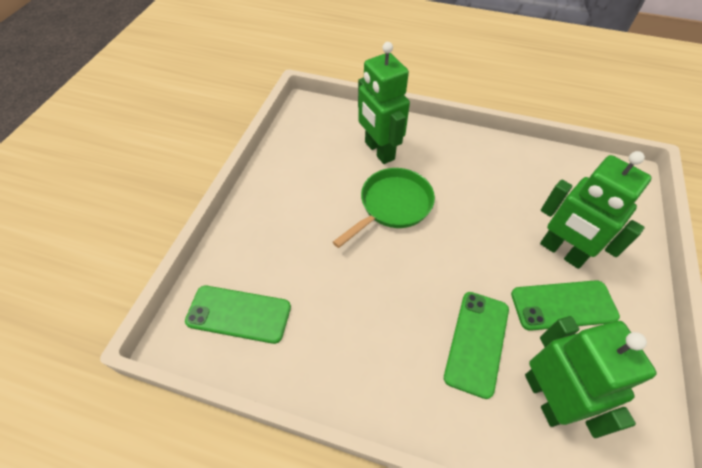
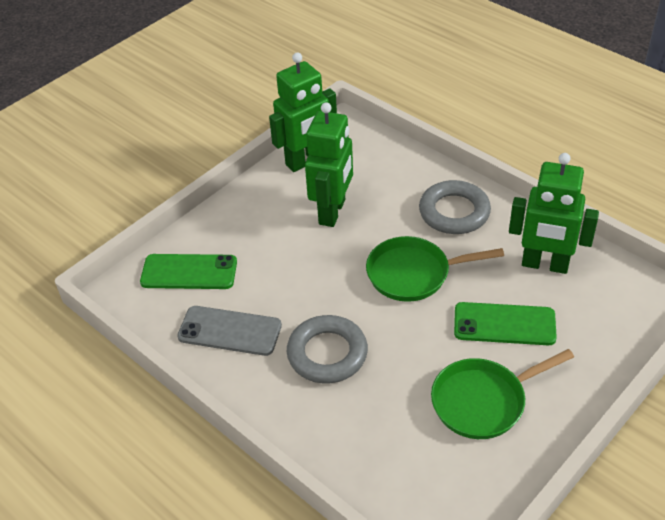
green pan: [333,168,435,248] = 1 -> [366,236,504,302] [431,349,574,439] = 2
green phone: [185,286,291,344] [444,292,509,399] [511,280,620,331] = 3 -> [140,254,237,289] [454,302,557,345] = 2
grey phone: none = 0 -> [177,306,282,356] = 1
grey ring: none = 0 -> [287,315,368,383] [419,180,491,234] = 2

